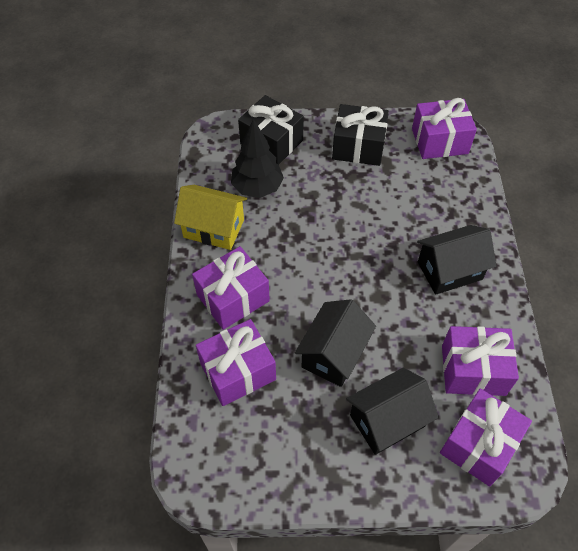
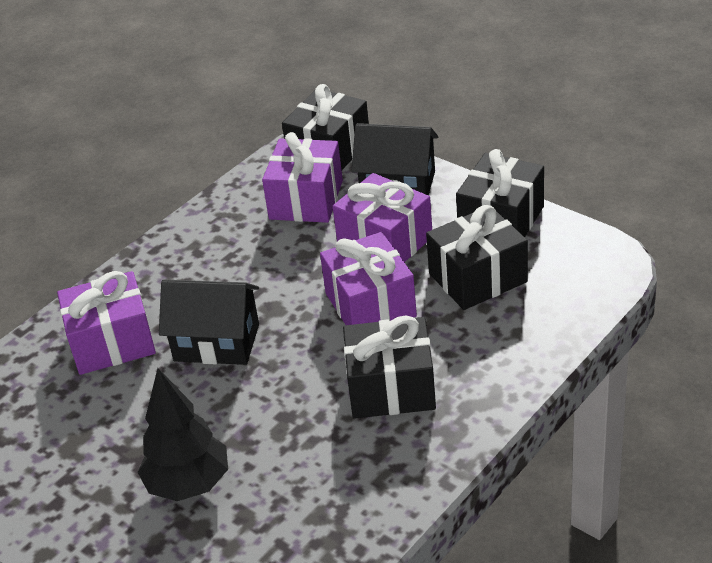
black gift: [238,95,304,164] [332,104,389,166] = 2 -> [282,84,369,170] [343,315,436,419] [426,205,528,310] [456,149,544,237] = 4
black house: [295,299,376,387] [346,368,439,455] [417,225,496,295] = 3 -> [159,280,259,365] [351,123,438,195] = 2
purple gift: [192,246,270,330] [196,319,276,406] [412,98,477,159] [440,389,532,487] [442,326,519,396] = 5 -> [57,271,156,375] [262,132,343,223] [320,232,417,325] [333,173,432,262] = 4
yellow house: [174,185,247,250] = 1 -> none = 0

